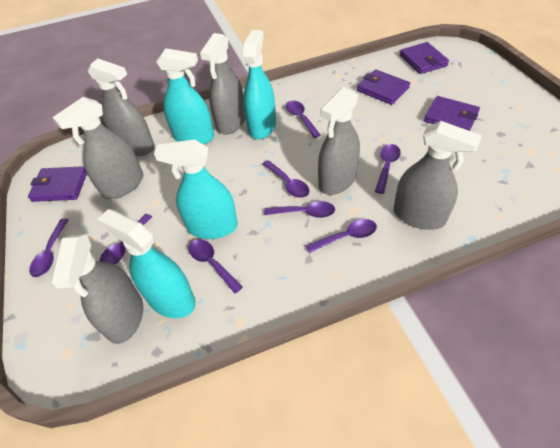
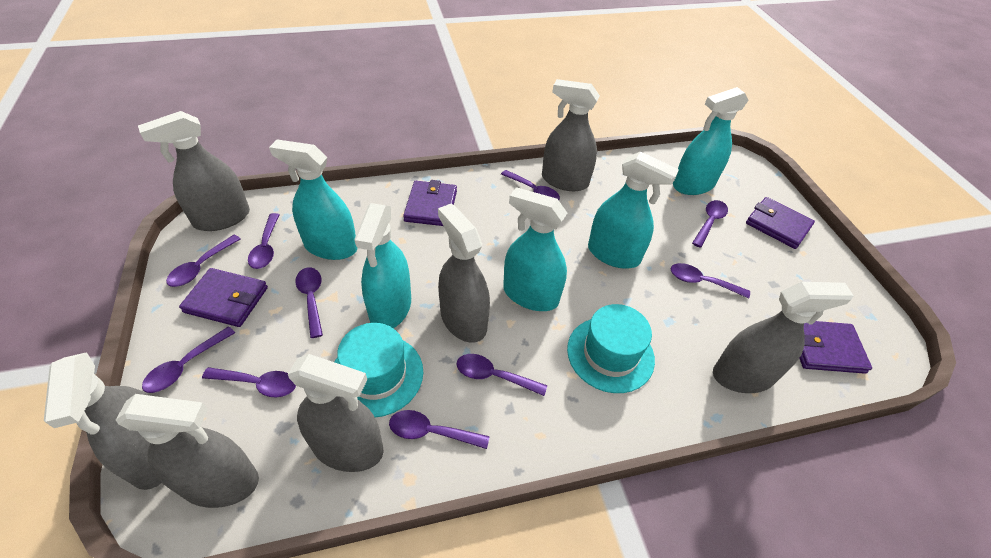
grey spray bottle: [51,234,143,344] [52,97,143,199] [88,58,154,156] [200,33,246,134] [318,87,360,195] [393,121,482,230] = 6 -> [44,352,161,490] [116,394,259,508] [138,111,250,231] [288,354,384,472] [438,203,490,343] [542,79,600,191] [713,282,854,393] = 7
purple spoon: [29,219,69,277] [99,214,152,265] [189,239,243,293] [262,160,309,198] [264,201,335,218] [286,101,321,138] [305,219,377,253] [375,144,401,194] = 8 -> [142,326,235,393] [166,235,241,287] [202,367,296,397] [248,213,280,269] [295,267,323,338] [389,410,489,449] [456,354,547,396] [501,170,560,200] [671,263,750,298] [692,200,728,248] = 10
turquoise hat: none = 0 -> [335,323,423,417] [567,304,655,393] = 2
turquoise spray bottle: [97,209,196,318] [154,139,238,239] [156,48,214,145] [243,30,276,139] = 4 -> [269,140,358,260] [354,203,411,328] [503,187,567,311] [588,151,679,269] [673,87,749,195] = 5

